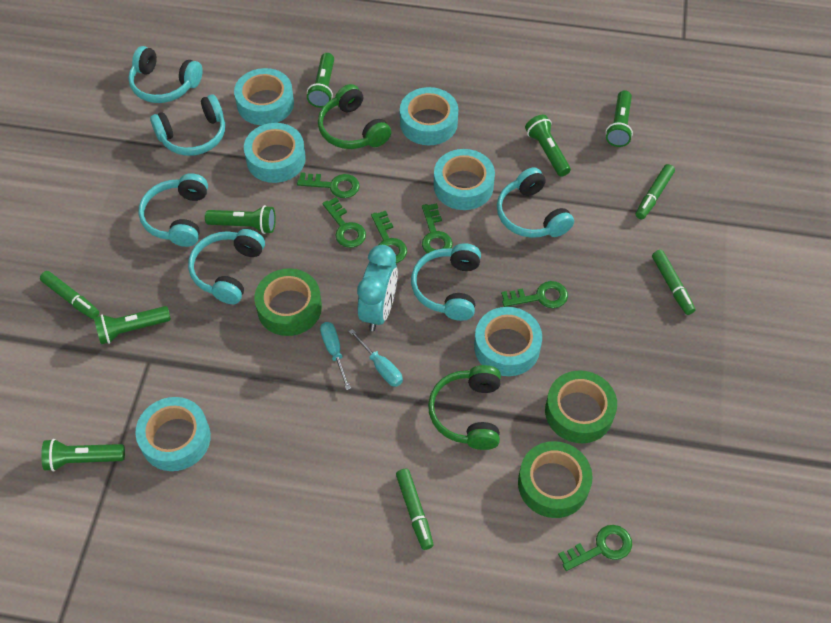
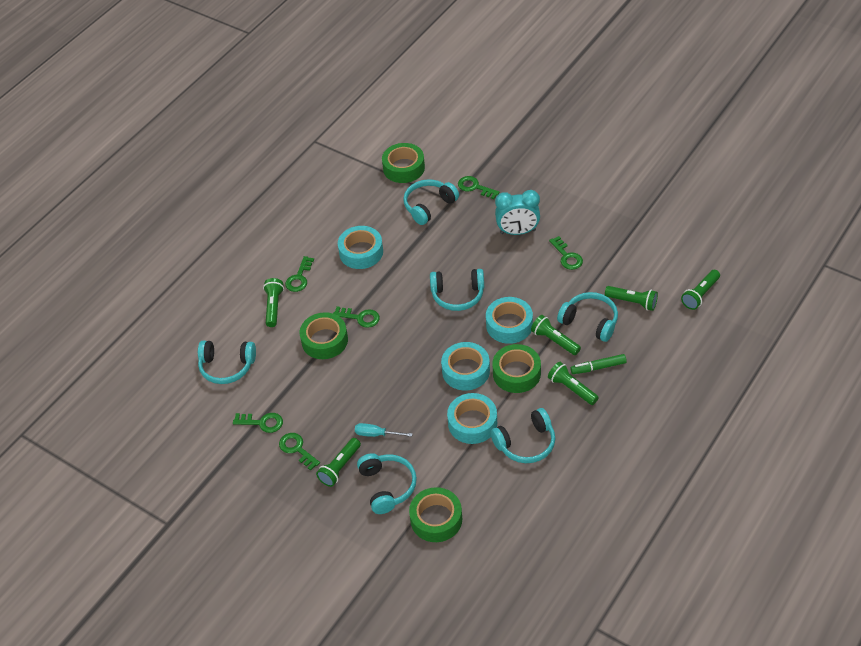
green headphones: [318,84,391,149] [428,365,501,450] = 2 -> none = 0
green marker: [40,271,99,319] [396,469,434,550] [636,164,675,219] [652,250,695,315] = 4 -> [570,354,627,374] = 1
green tape: [254,268,322,336] [518,441,593,518] [545,370,617,443] = 3 -> [300,312,348,359] [382,143,425,183] [409,487,462,542] [492,344,541,393] = 4
turquoise screwdriver: [320,322,351,390] [349,329,403,387] = 2 -> [355,423,413,437] = 1
turquoise tape: [135,397,211,471] [234,68,294,125] [244,123,306,183] [400,87,458,145] [434,149,495,210] [474,307,542,376] = 6 -> [338,226,383,269] [441,342,490,391] [447,393,497,444] [486,297,533,344] = 4

